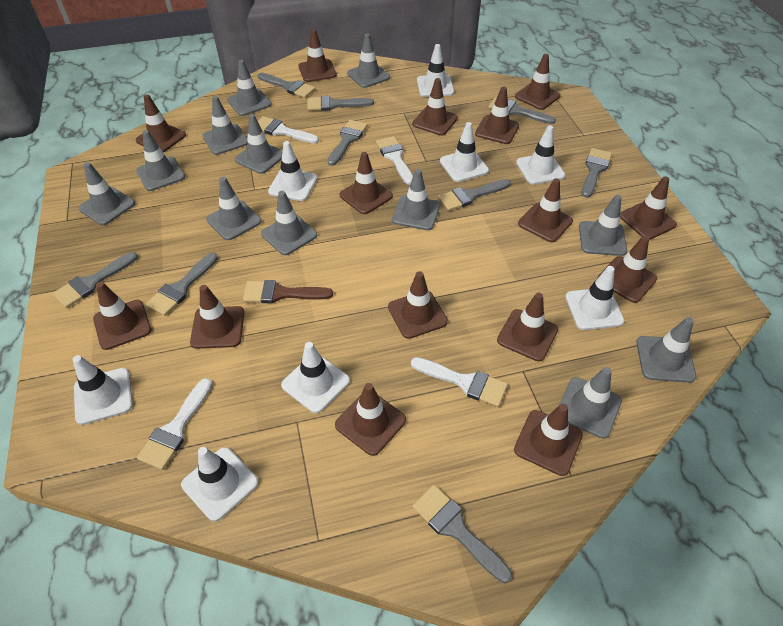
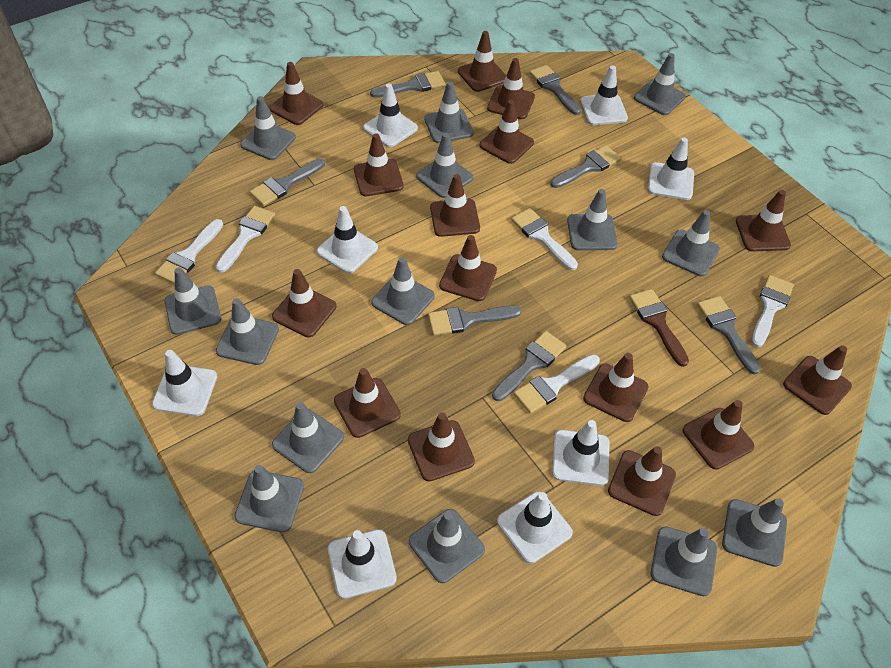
grey brush: [52,252,138,308] [146,253,218,316] [258,73,316,98] [307,96,374,111] [328,120,368,166] [412,485,512,583] [438,179,510,211] [488,97,556,124] [582,148,612,198] = 9 -> [250,158,325,206] [370,71,445,98] [428,306,522,336] [492,331,566,401] [529,65,581,115] [551,145,621,188] [697,296,761,375] = 7
grey traffic cone: [78,162,135,225] [136,130,185,191] [202,96,248,155] [206,176,262,240] [227,60,272,116] [235,114,282,174] [261,191,317,255] [347,33,390,88] [392,169,440,230] [559,367,622,439] [579,195,627,256] [636,317,696,383] = 12 -> [164,268,221,335] [216,298,279,365] [234,465,304,532] [240,96,296,160] [272,402,344,473] [371,257,435,325] [409,509,485,583] [416,133,473,198] [424,82,474,143] [567,189,618,250] [634,53,686,115] [651,527,717,596] [662,210,720,276] [722,498,787,567] = 14
white brush: [137,378,212,470] [258,116,319,143] [376,136,413,185] [411,357,508,407] = 4 -> [155,219,223,284] [216,206,275,273] [511,208,578,270] [514,354,600,414] [751,275,794,347] = 5

